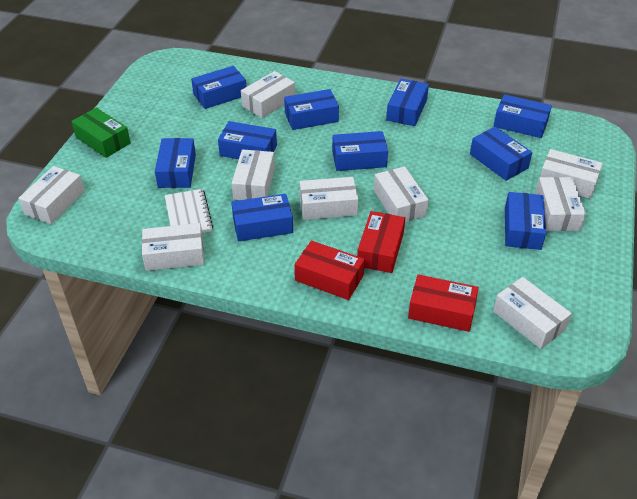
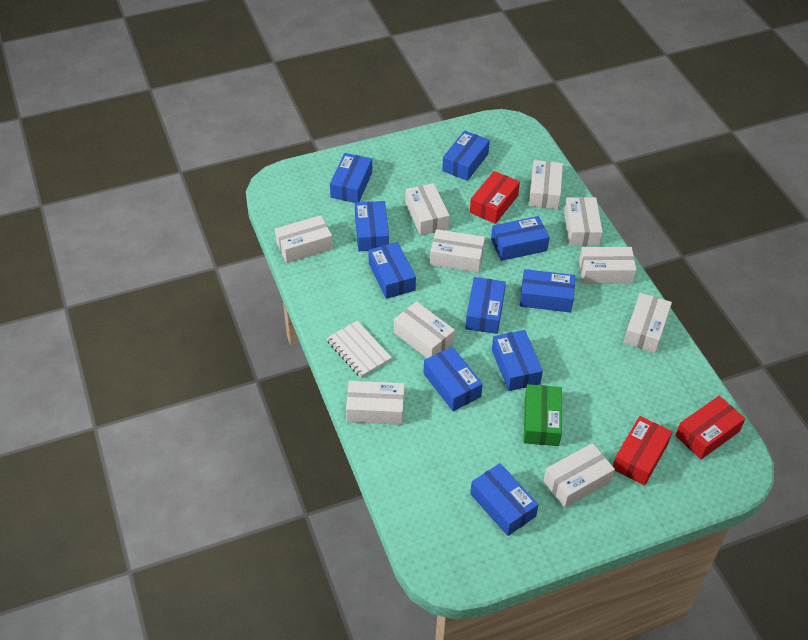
white box: [18,166,85,224] [142,223,204,271] [231,149,275,200] [241,71,295,118] [300,177,358,220] [374,166,429,222] [493,277,572,349] [535,177,586,231] [540,149,603,199] = 9 -> [275,215,333,263] [346,381,405,425] [394,301,455,358] [405,183,449,236] [430,229,485,273] [529,160,563,209] [543,443,615,508] [564,197,603,246] [579,247,636,284] [624,293,672,353] = 10

